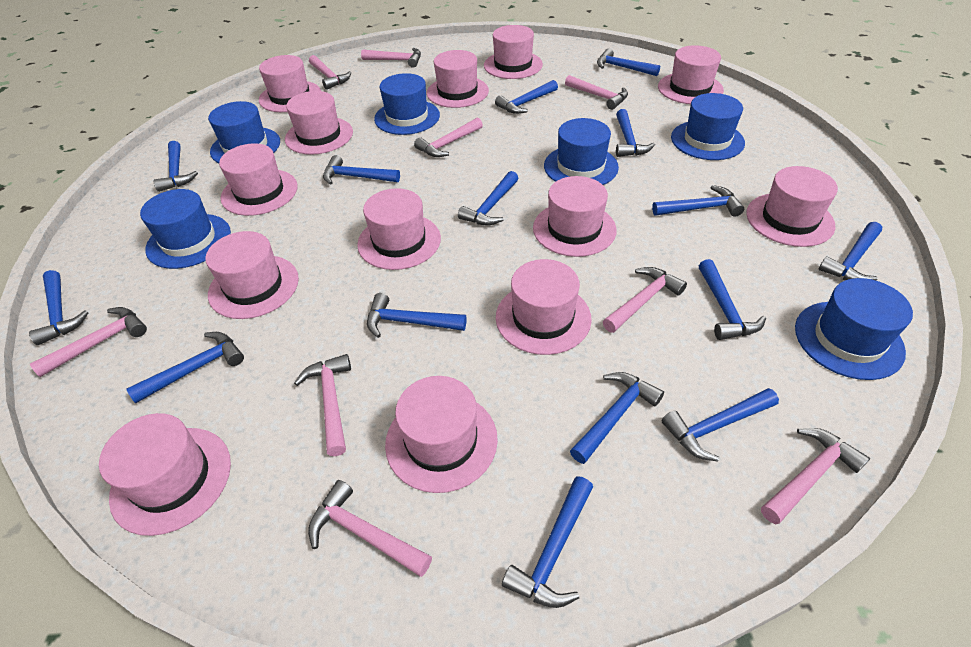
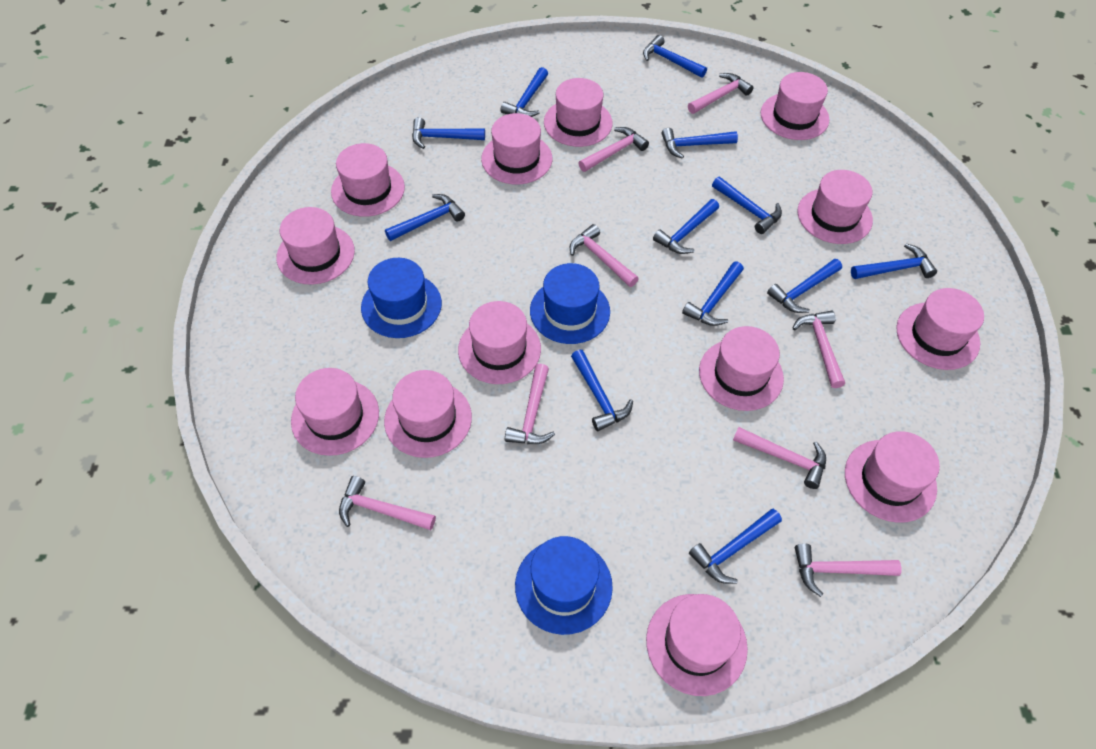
blue hammer: [29,270,88,345] [126,332,244,403] [154,141,198,192] [323,155,400,185] [367,293,467,338] [458,171,519,225] [495,80,558,114] [502,476,593,608] [570,372,664,464] [597,48,660,76] [616,109,655,157] [652,185,744,217] [662,388,779,462] [699,259,766,340] [818,222,882,280] = 15 -> [385,194,465,241] [412,117,485,149] [501,67,548,117] [571,350,633,431] [643,35,707,78] [653,199,719,254] [662,128,738,159] [682,262,744,326] [689,509,782,584] [712,177,782,234] [767,259,842,313] [851,243,937,279] = 12
blue hat: [140,189,231,269] [208,101,280,163] [374,73,440,135] [544,118,619,185] [671,93,745,160] [795,278,913,380] = 6 -> [361,258,442,338] [515,536,613,635] [530,263,610,344] = 3
pink hammer: [30,307,147,377] [294,354,351,456] [308,480,432,577] [309,55,352,90] [361,48,421,68] [414,117,483,157] [565,75,628,110] [603,267,687,333] [761,428,870,524] = 9 -> [339,476,436,530] [505,364,555,444] [570,224,639,287] [579,127,649,172] [688,73,753,114] [733,427,826,489] [793,311,845,388] [795,543,902,597] = 8

